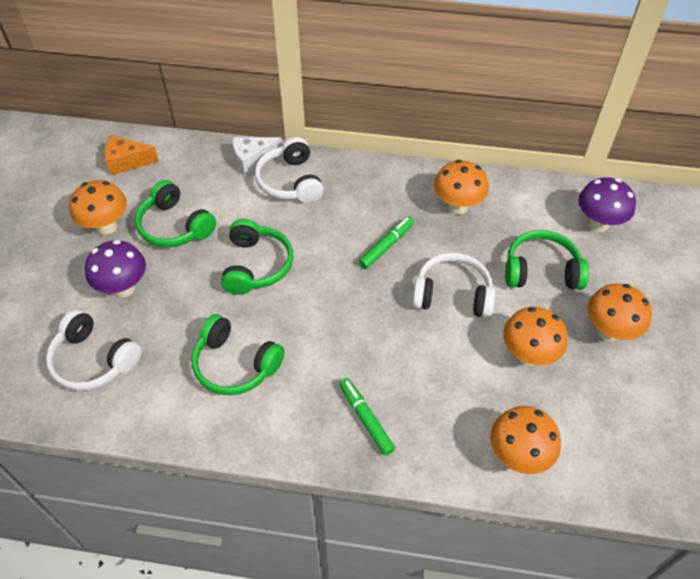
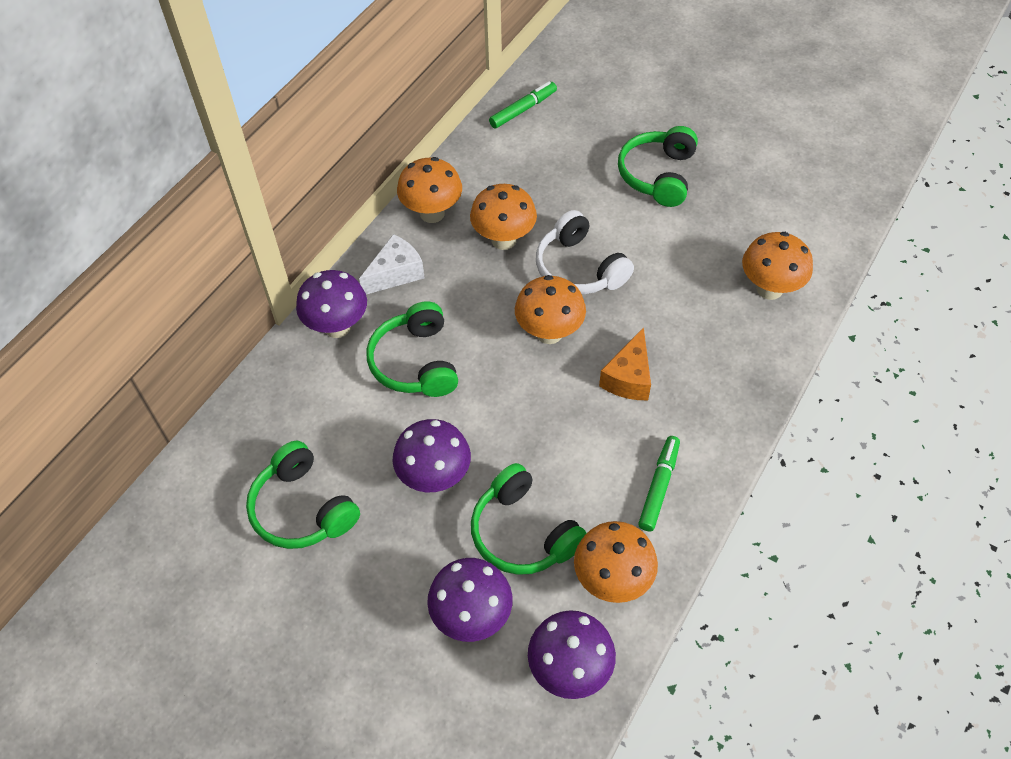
purple mushroom: [85,240,146,297] [578,177,636,232] = 2 -> [296,270,367,338] [393,419,471,492] [427,558,513,642] [528,610,616,699] = 4
white headphones: [46,309,142,391] [255,137,324,203] [412,253,495,318] = 3 -> [536,210,634,295] = 1

